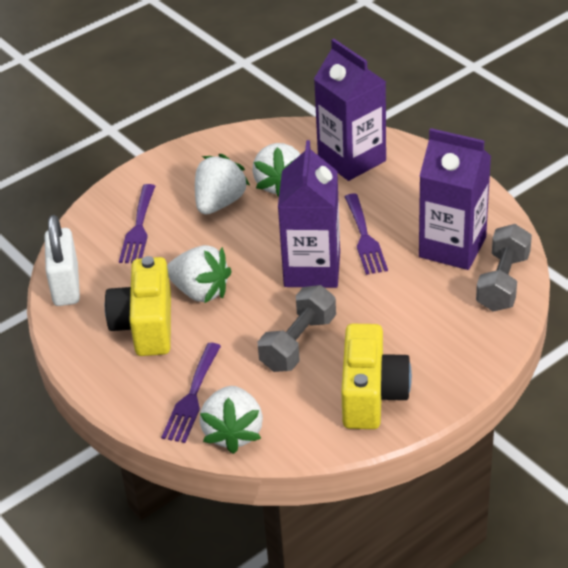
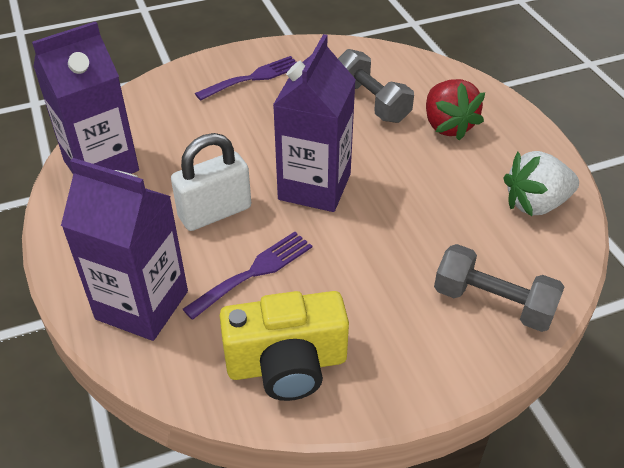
purple fork: [119,184,155,263] [161,343,221,443] [345,193,388,275] = 3 -> [183,232,312,320] [195,56,297,101] = 2
red strawberry: none = 0 -> [426,79,485,141] = 1
white strawberry: [167,245,232,303] [195,154,250,215] [200,386,263,454] [252,143,301,197] = 4 -> [504,151,579,216] = 1
yellow camera: [105,256,171,356] [341,324,412,429] = 2 -> [219,291,349,401] = 1

